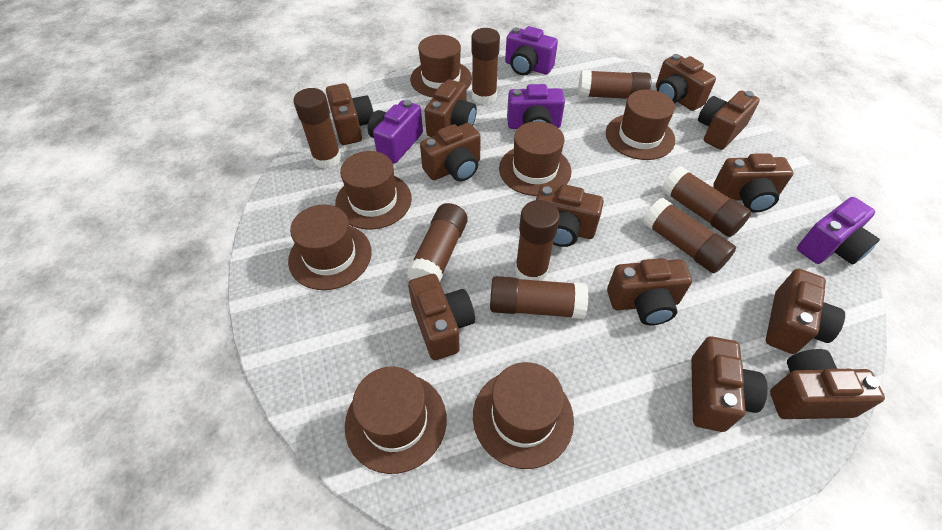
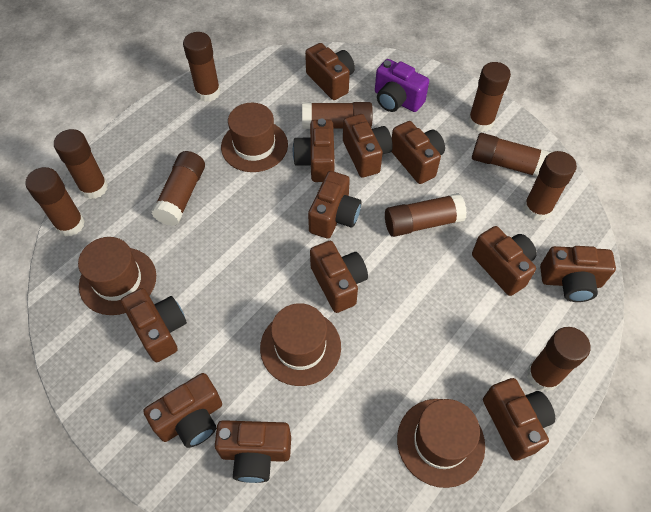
brown glue stick: [293,88,341,168] [407,203,468,282] [471,28,500,105] [490,276,588,319] [515,200,560,281] [578,70,651,99] [643,198,736,273] [661,166,751,237] = 8 -> [25,167,85,237] [54,129,108,199] [151,151,205,226] [183,32,220,102] [302,102,373,129] [385,193,467,237] [468,62,511,132] [472,133,551,177] [523,151,577,221] [527,327,591,392] = 10
brown hat: [288,204,372,290] [335,151,412,230] [345,366,447,474] [410,35,472,97] [473,362,574,469] [499,121,571,196] [606,89,675,160] = 7 -> [78,237,156,315] [221,103,288,172] [260,303,341,386] [397,399,485,488] = 4
purple camera: [368,100,423,164] [505,26,558,76] [507,84,565,129] [797,197,880,265] = 4 -> [375,59,429,112] = 1

